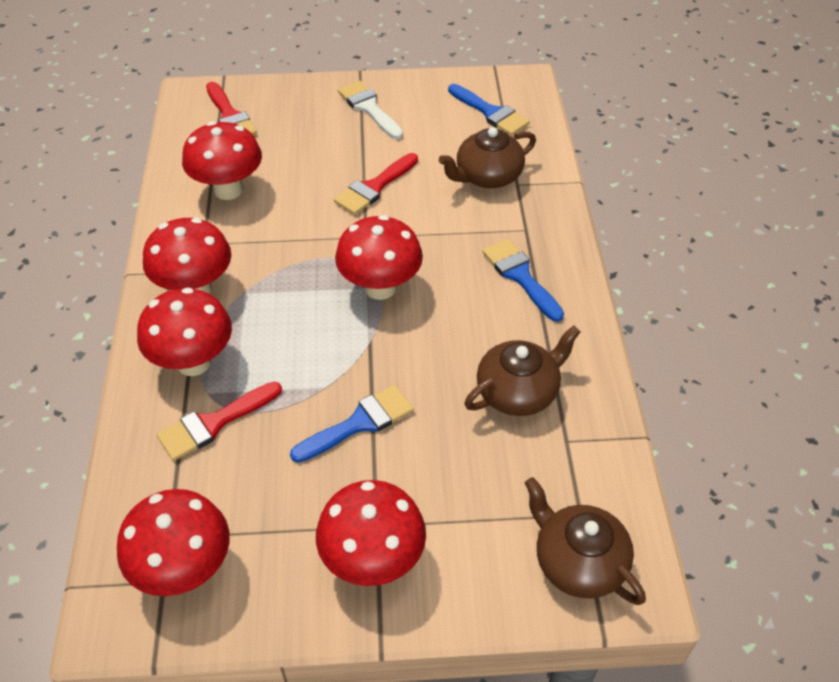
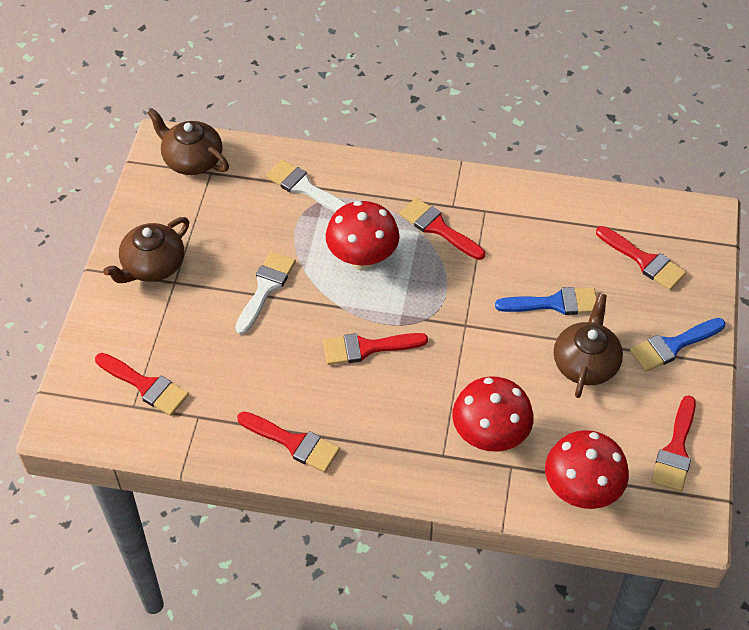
blue brush: [290,385,414,463] [448,84,530,136] [482,239,564,322] = 3 -> [495,287,597,315] [630,318,725,372] = 2
red brush: [157,382,282,461] [206,82,257,135] [334,153,418,215] = 3 -> [95,353,189,416] [237,412,340,473] [323,333,428,365] [400,198,485,260] [596,226,687,290] [651,395,696,492] = 6
red mushroom: [117,489,230,596] [137,287,232,376] [143,218,231,294] [182,121,262,200] [316,480,426,586] [335,215,423,300] = 6 -> [326,201,400,270] [452,376,534,452] [545,430,629,509] = 3
white brush: [338,80,403,139] = 1 -> [235,251,296,335] [266,160,347,212] = 2

